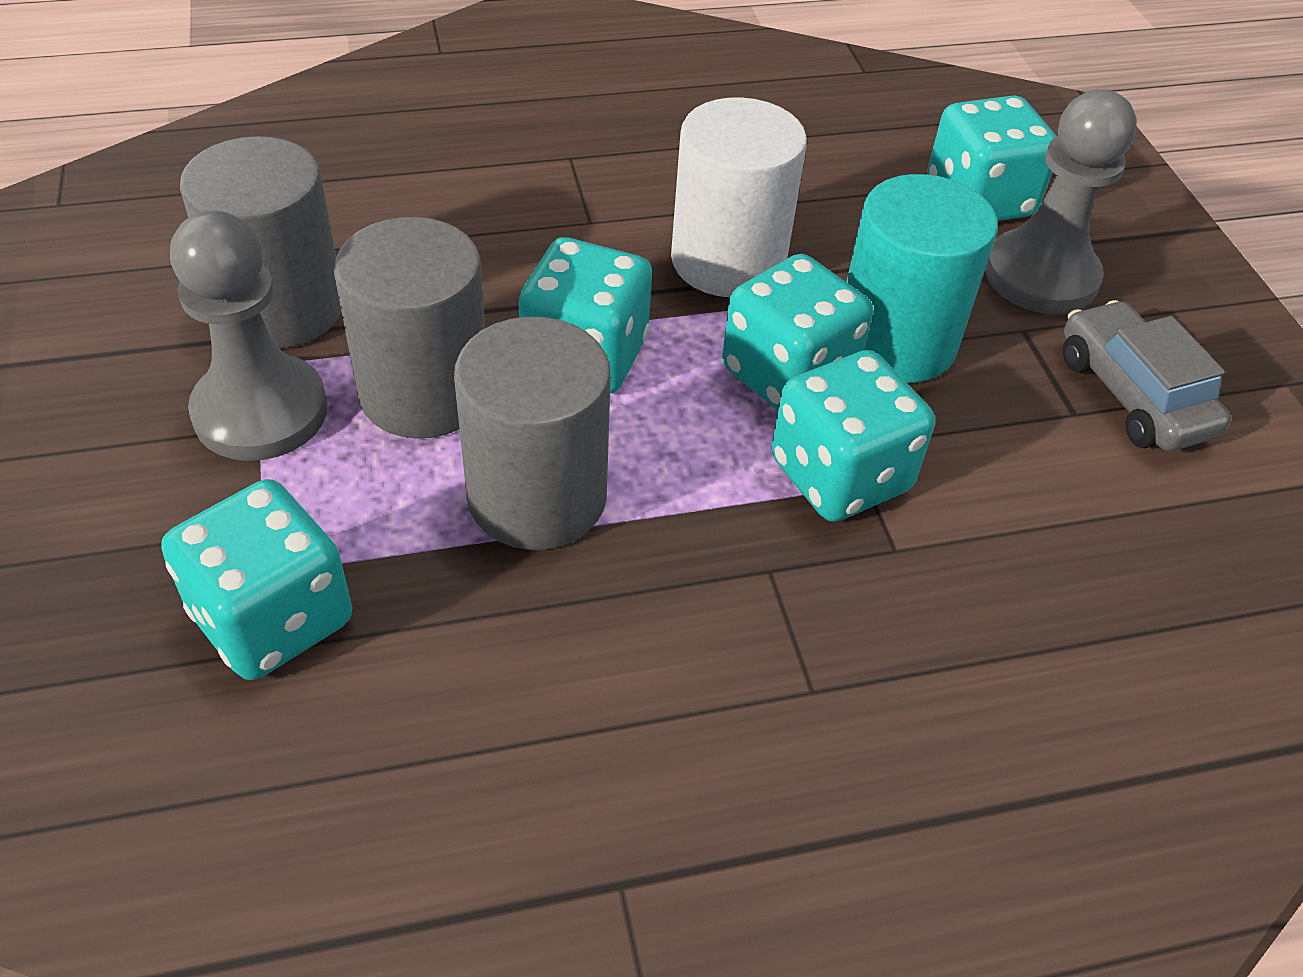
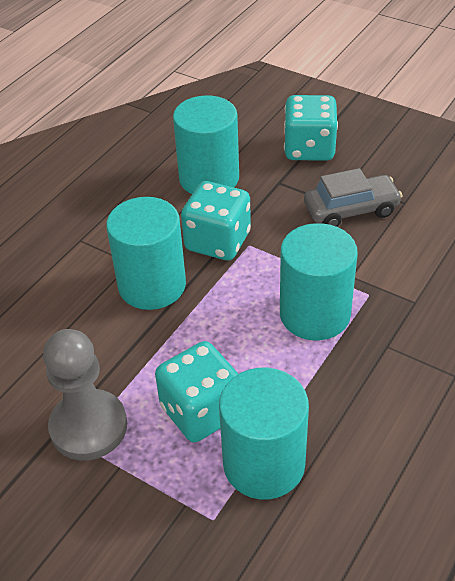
grey cylinder: [180,136,341,348] [334,217,485,439] [454,317,611,550] = 3 -> none = 0
grey pawn: [170,211,328,461] [985,90,1137,314] = 2 -> [43,329,127,460] = 1
turquoise cylinder: [847,174,998,383] = 1 -> [106,197,186,310] [173,95,239,194] [219,368,309,499] [280,223,358,340] = 4
turquoise dice: [162,479,352,680] [518,237,652,394] [722,254,873,410] [771,350,935,522] [927,95,1057,221] = 5 -> [155,341,238,442] [181,181,251,261] [284,95,338,161] = 3
white cylinder: [671,97,807,297] = 1 -> none = 0

